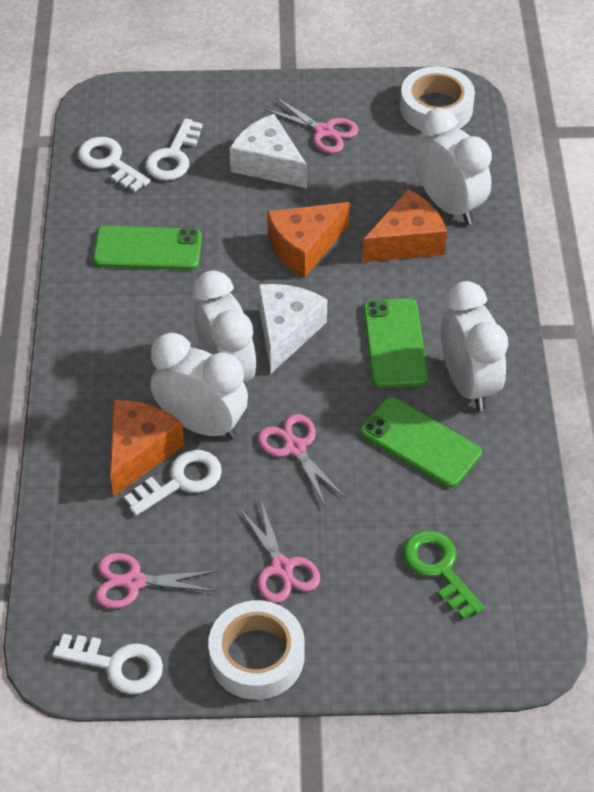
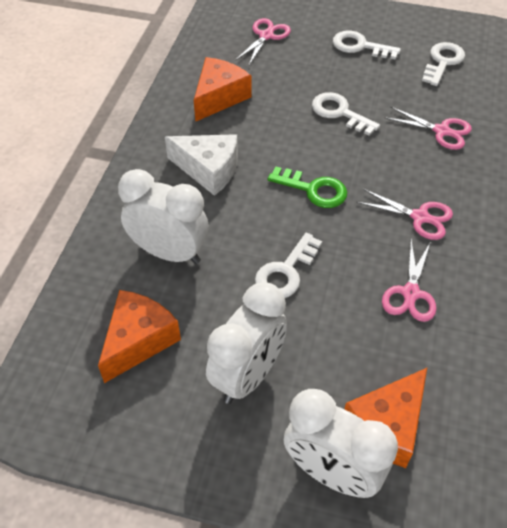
green phone: [93,226,202,270] [360,397,482,488] [363,298,428,388] = 3 -> none = 0
white cheese: [230,114,307,188] [258,284,327,373] = 2 -> [165,134,238,196] = 1
white clock: [151,333,248,439] [193,270,256,382] [415,108,492,225] [441,281,508,411] = 4 -> [118,169,209,264] [206,282,287,404] [284,389,398,498] = 3
white tape: [208,600,305,700] [400,66,475,130] = 2 -> none = 0

